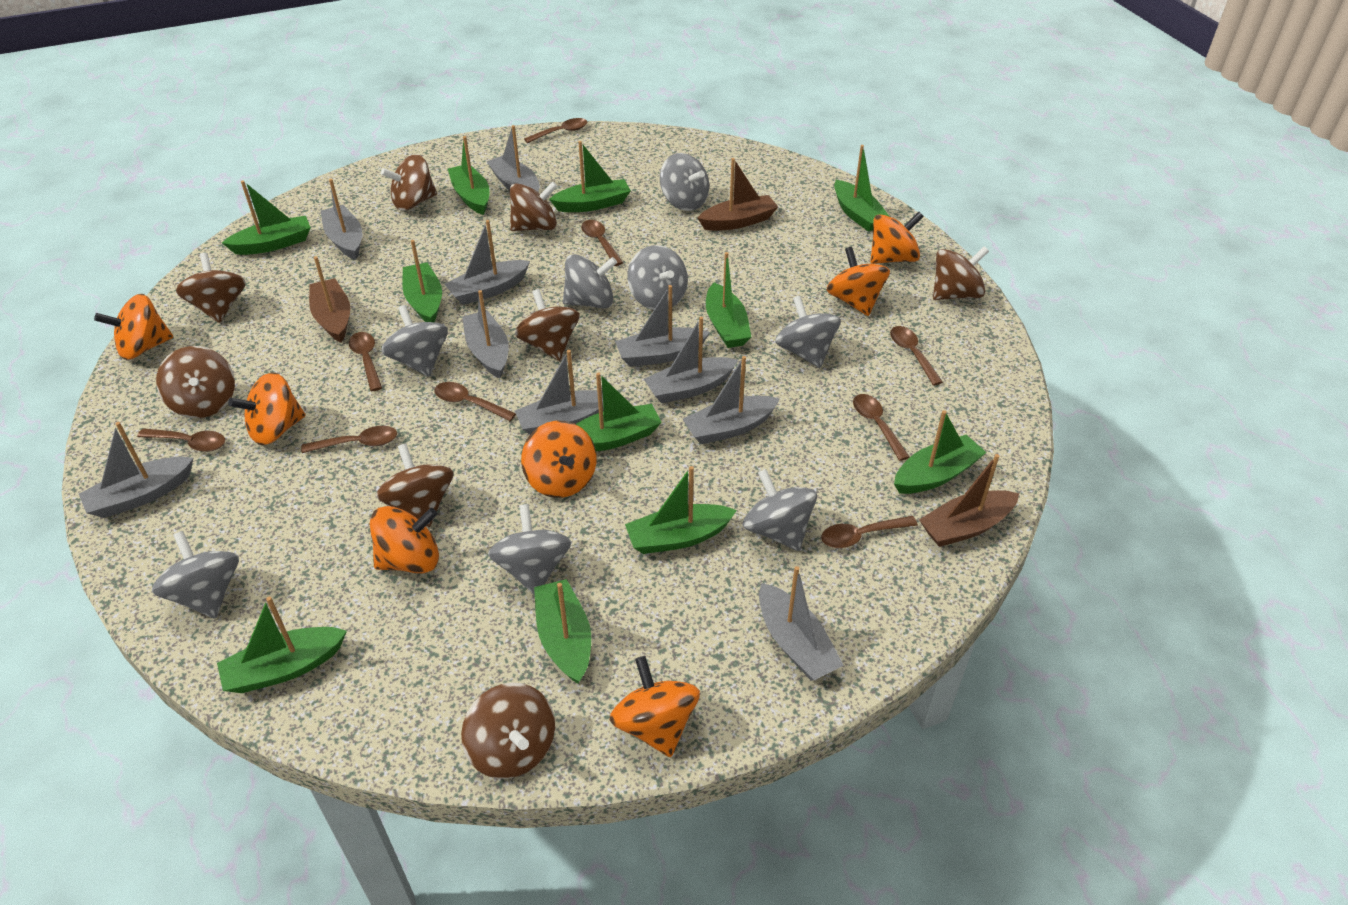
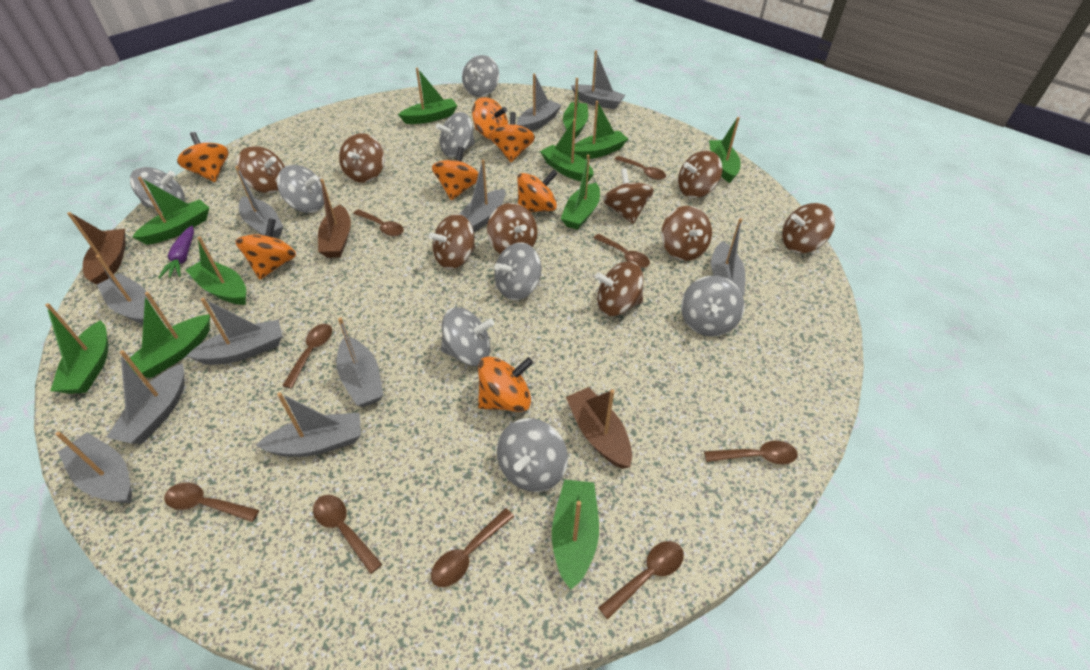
brown spinning top: [156,346,235,418] [176,253,246,323] [376,444,454,527] [381,154,437,211] [461,683,555,779] [510,181,558,231] [515,289,580,361] [933,246,989,300] = 8 -> [237,146,285,193] [339,133,384,183] [429,214,475,269] [487,203,537,254] [595,261,644,316] [603,168,654,224] [661,206,712,261] [678,151,723,198] [782,203,835,253] = 9
grey boat: [79,422,193,518] [321,179,362,260] [444,220,530,305] [462,290,509,378] [487,125,540,192] [515,350,604,434] [615,285,710,367] [644,317,738,403] [683,356,780,444] [759,566,844,681] = 10 -> [55,432,132,503] [96,255,150,324] [107,350,185,444] [187,298,282,365] [235,166,283,238] [256,392,361,457] [337,317,383,407] [460,159,506,232] [517,73,562,131] [571,51,625,109] [711,218,745,295] = 11
purple carrot: none = 0 -> [158,226,194,279] = 1

